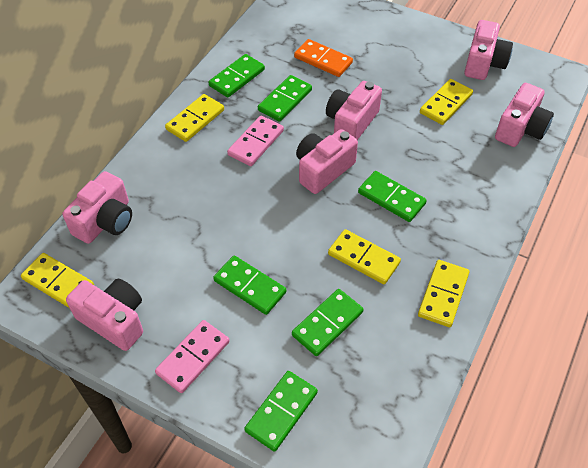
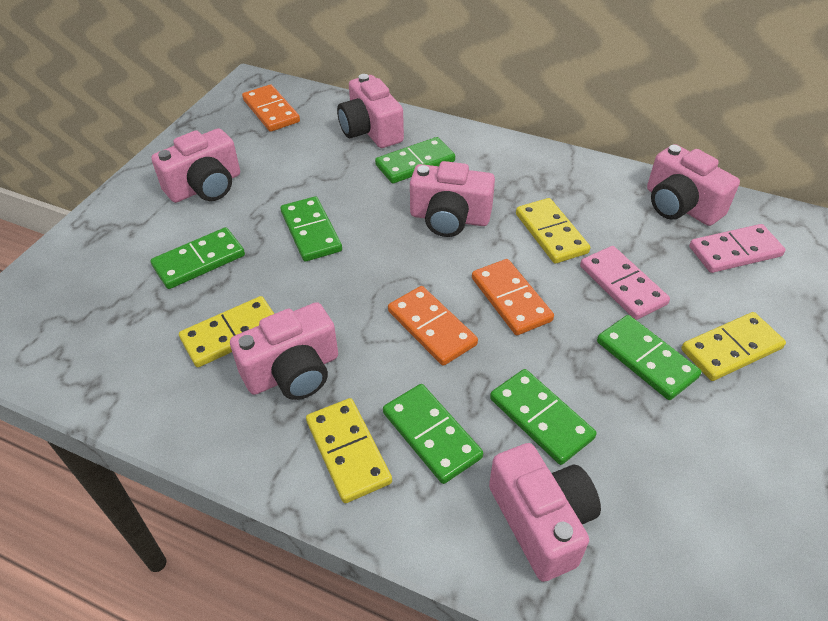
orange domino: [294,39,353,77] = 1 -> [242,84,300,132] [388,286,478,366] [472,259,554,335] = 3
yellow domino: [21,253,94,308] [165,94,224,142] [328,229,401,284] [418,260,469,327] [420,79,473,125] = 5 -> [179,296,274,367] [306,398,392,503] [516,198,590,264] [681,312,786,381] = 4

